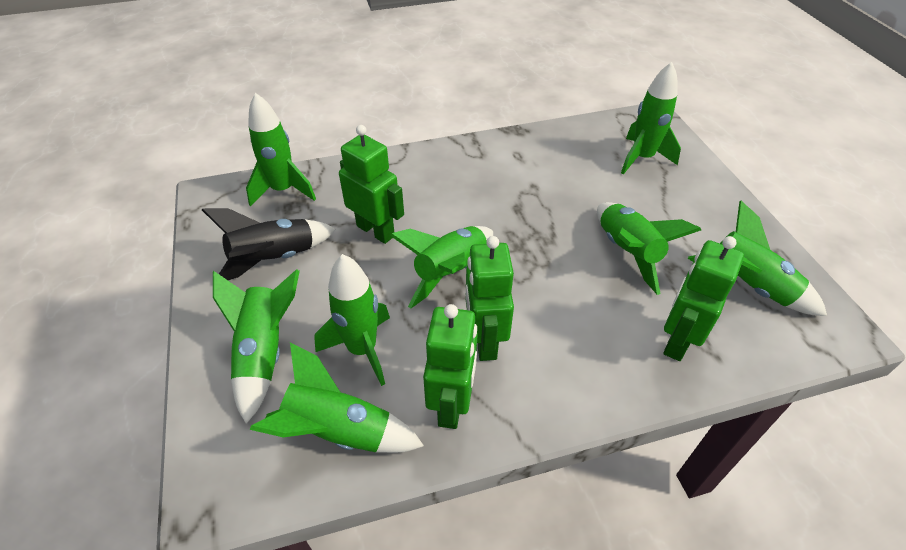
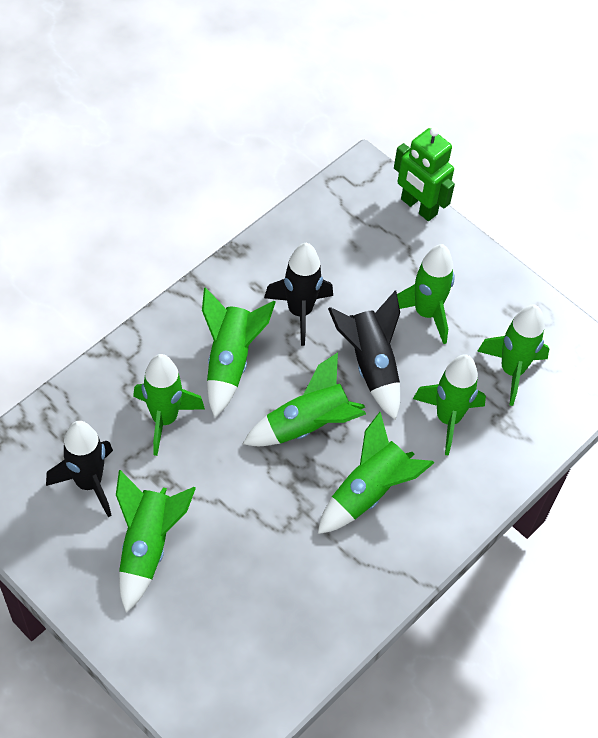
black rocket: [202,208,336,280] = 1 -> [46,421,113,517] [264,243,333,346] [328,290,400,420] = 3
green robot: [339,125,404,244] [423,304,478,429] [465,236,514,361] [663,236,744,361] = 4 -> [394,127,455,221] = 1

